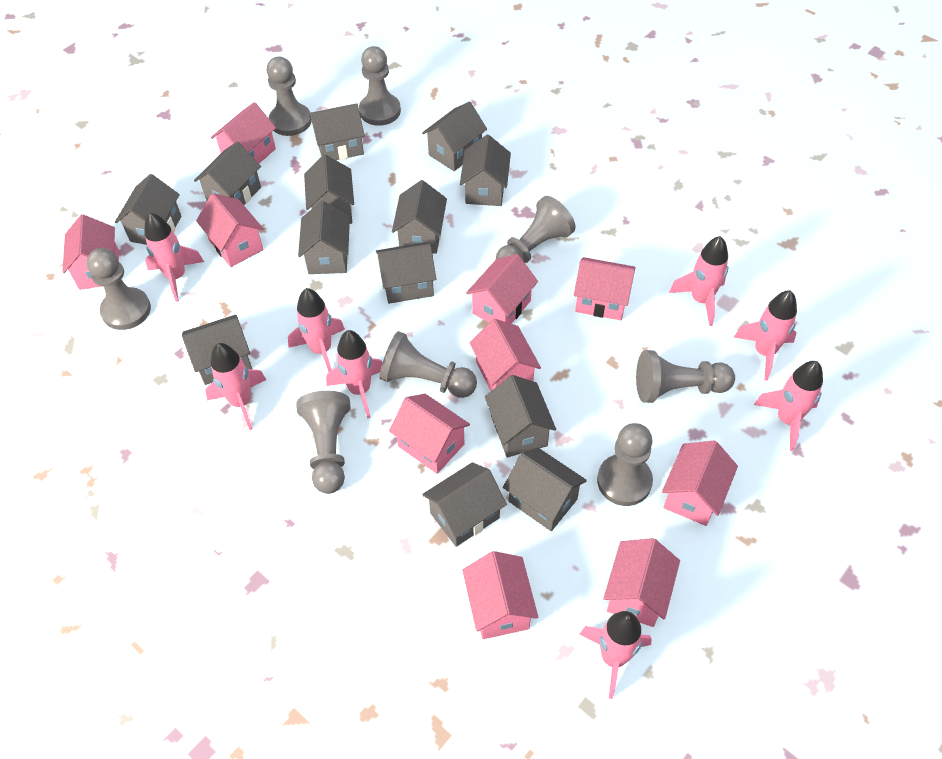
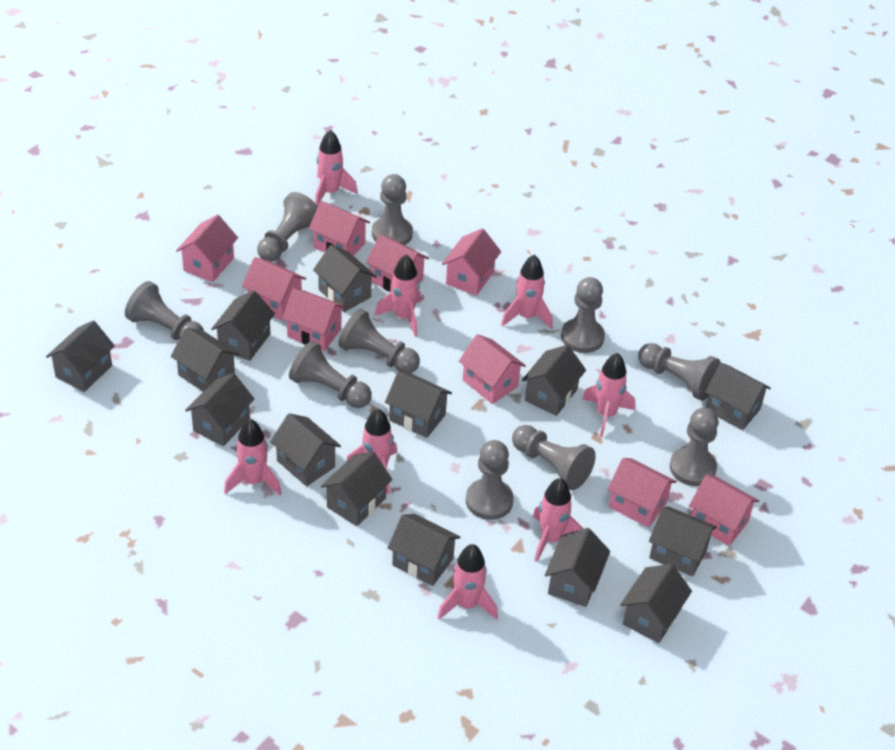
grey house: [115,174,181,245] [182,315,252,385] [194,141,261,205] [298,201,350,274] [304,155,354,224] [309,103,365,160] [376,242,436,304] [392,180,447,254] [422,101,487,171] [422,462,507,547] [460,135,511,206] [485,375,556,458] [503,447,587,531] = 13 -> [46,320,115,392] [171,327,239,391] [185,373,254,446] [211,290,275,361] [270,413,341,487] [313,245,377,312] [321,451,393,526] [385,371,452,438] [388,514,460,586] [522,345,586,416] [545,528,610,607] [620,564,692,643] [649,506,717,576] [705,363,771,430] = 14
grey pawn: [87,248,151,330] [267,57,311,136] [296,391,351,494] [359,46,401,126] [380,331,477,398] [496,196,575,263] [597,423,653,506] [636,350,735,403] = 8 -> [125,281,204,340] [257,192,318,262] [289,341,372,408] [338,309,420,373] [372,174,413,245] [466,440,514,520] [512,425,596,490] [561,277,605,353] [638,343,721,400] [670,408,718,486] = 10
pink house: [62,214,119,290] [196,193,264,267] [211,102,276,163] [389,394,470,474] [462,551,538,639] [466,254,538,324] [470,319,541,391] [574,257,636,320] [603,538,680,627] [662,441,738,526] = 10 -> [176,215,238,282] [242,257,306,321] [282,288,346,351] [309,201,370,256] [366,235,429,292] [442,228,501,296] [459,334,526,404] [607,458,677,528] [689,475,759,546] = 9

